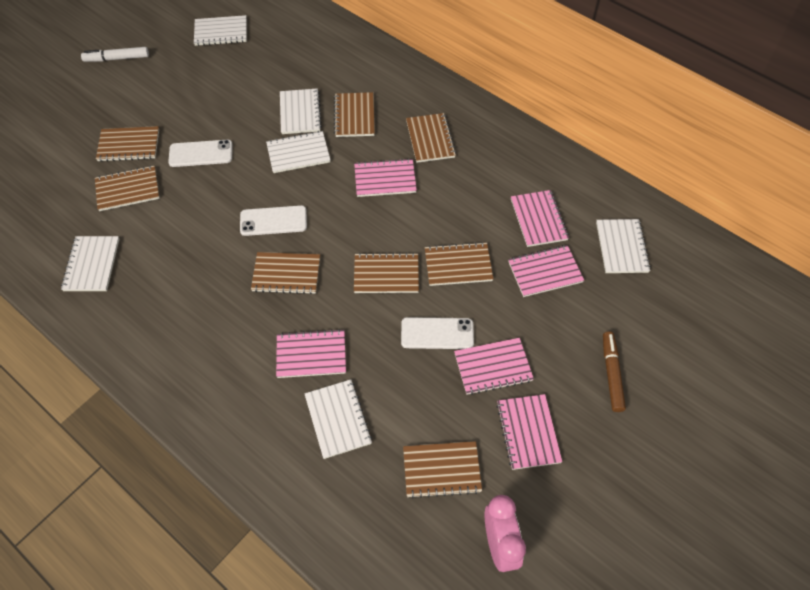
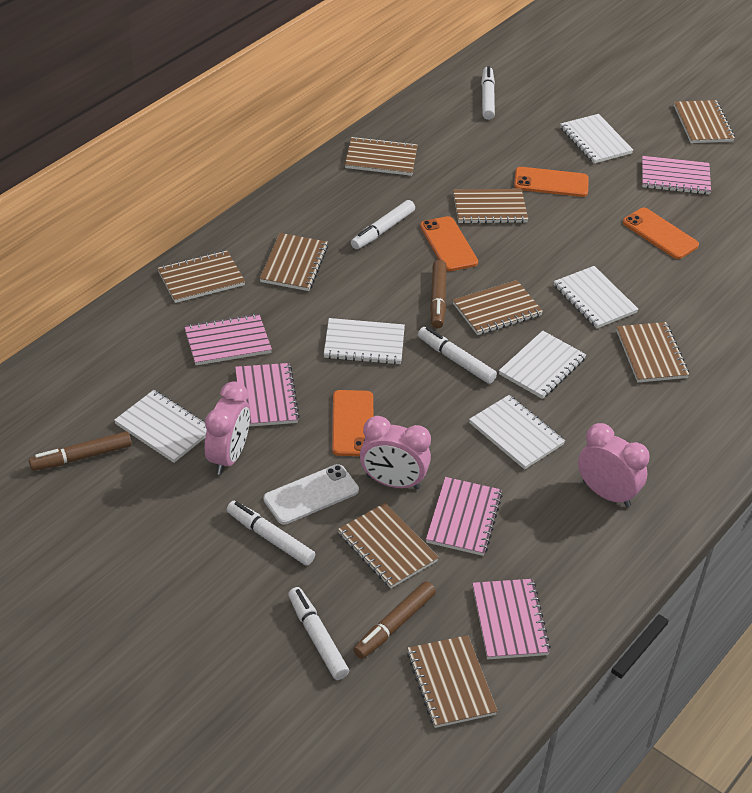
brown marker: [603,331,626,412] = 1 -> [29,431,132,471] [353,581,436,659] [430,260,447,328] = 3
brown notebook: [95,165,160,211] [96,126,159,162] [251,252,320,294] [334,92,375,137] [354,252,419,293] [403,441,482,498] [406,113,456,163] [425,242,493,286] = 8 -> [158,251,245,303] [260,233,328,291] [338,503,439,588] [345,136,418,176] [407,635,498,728] [453,189,528,224] [453,280,543,335] [616,322,689,382] [674,100,735,143] = 9
orange phone: none = 0 -> [332,390,373,456] [420,216,478,271] [514,167,589,197] [623,208,699,259] = 4
pink clock: [484,495,526,572] = 1 -> [205,381,250,475] [360,416,431,490] [578,423,650,507] = 3
pink notebook: [276,329,346,378] [354,158,417,197] [454,338,534,395] [496,394,562,470] [508,245,584,297] [511,190,569,247] = 6 -> [184,314,272,365] [235,363,300,427] [426,477,502,556] [472,579,551,659] [642,156,711,194] = 5
white marker: [81,47,149,62] = 1 -> [227,501,315,566] [288,587,349,680] [351,200,415,249] [418,327,497,384] [481,66,495,120] = 5
white phone: [168,140,233,167] [240,205,307,236] [401,317,474,349] = 3 -> [264,464,359,524] = 1

